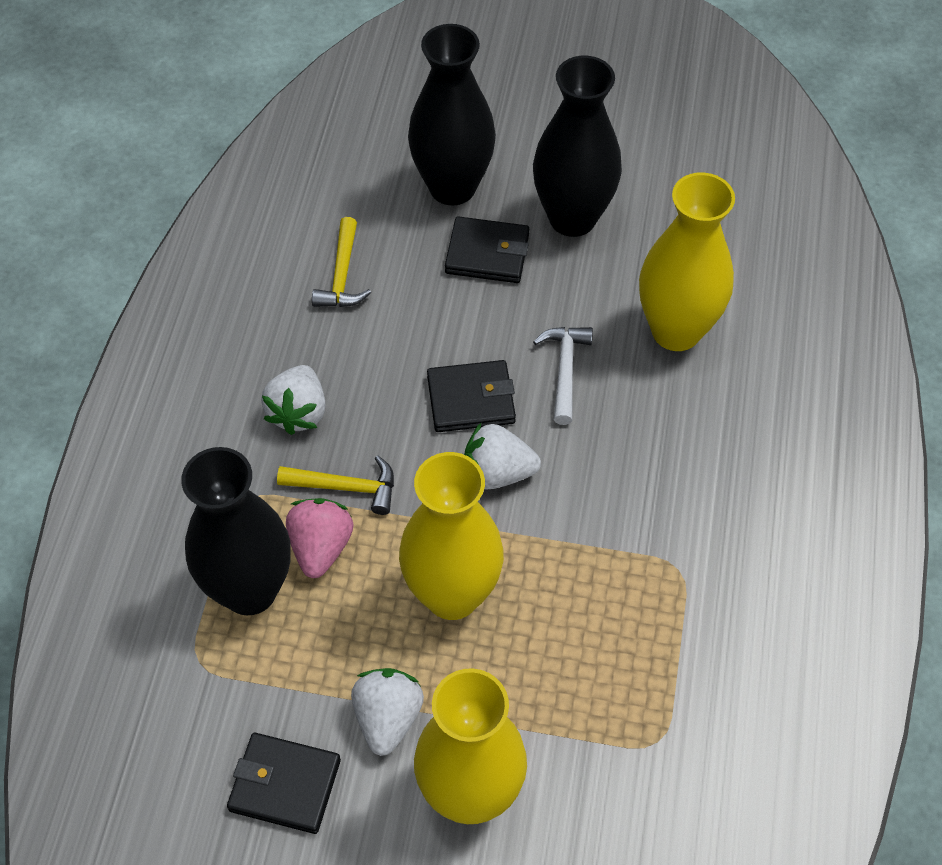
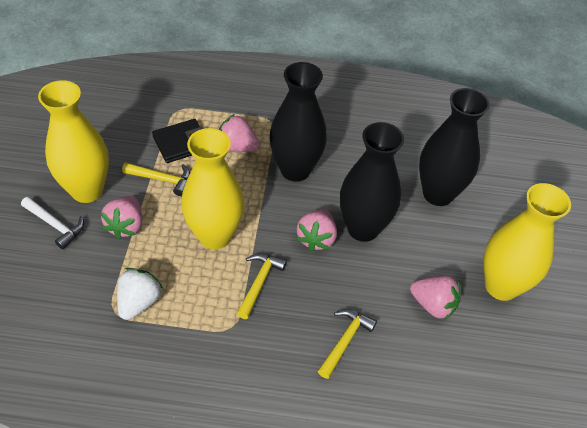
black wallet: [227,733,341,834] [427,360,516,432] [445,216,529,283] = 3 -> [152,119,203,163] = 1
pink strawberry: [286,498,354,578] = 1 -> [101,196,142,239] [219,114,260,152] [296,209,337,252] [410,276,461,320] = 4
white strawberry: [261,365,326,435] [351,668,424,756] [464,423,541,490] = 3 -> [117,268,163,320] = 1
yellow hammer: [277,455,394,515] [312,217,371,307] = 2 -> [122,162,190,196] [237,253,287,319] [318,309,377,379] = 3

